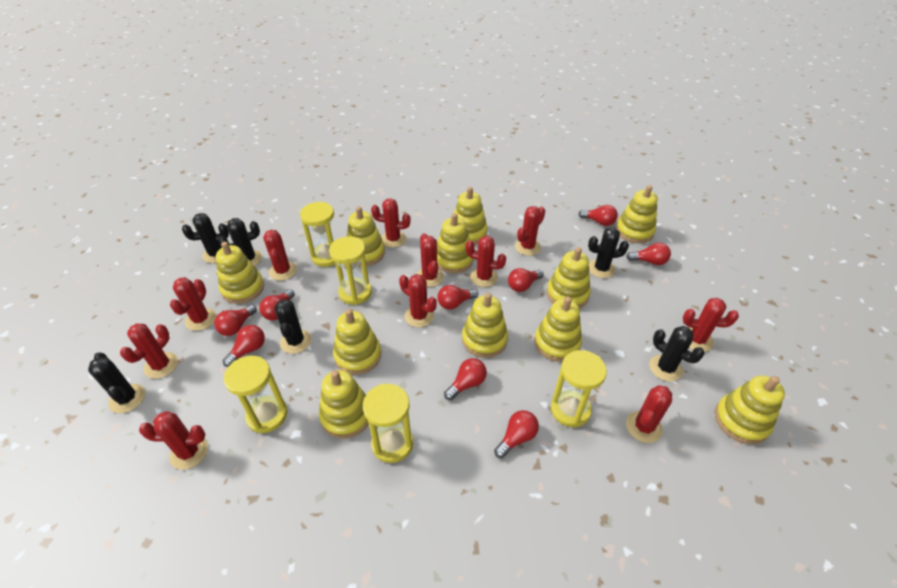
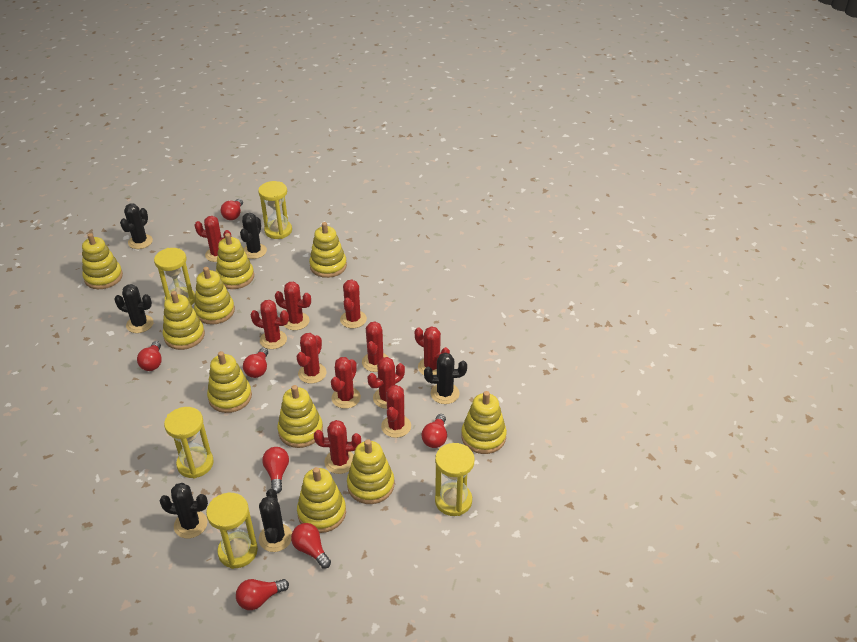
red light bulb: [214,305,257,336] [223,325,265,367] [259,289,295,320] [437,285,479,310] [444,358,487,400] [494,410,539,458] [508,268,544,292] [579,205,618,226] [626,243,671,265] = 9 -> [137,341,162,371] [221,199,243,220] [236,579,289,610] [243,348,268,378] [262,447,289,493] [291,523,331,568] [422,414,447,448] = 7
yellow stacking toy: [216,242,264,304] [319,370,369,439] [333,309,381,375] [347,206,385,266] [437,213,474,273] [454,187,488,245] [462,293,508,358] [534,296,582,362] [547,247,591,308] [616,185,658,243] [715,375,785,444] = 11 -> [82,233,123,289] [163,291,205,350] [194,267,235,325] [207,351,252,413] [216,233,254,289] [277,385,323,448] [297,467,346,533] [309,222,347,278] [347,439,394,504] [461,391,507,454] = 10

